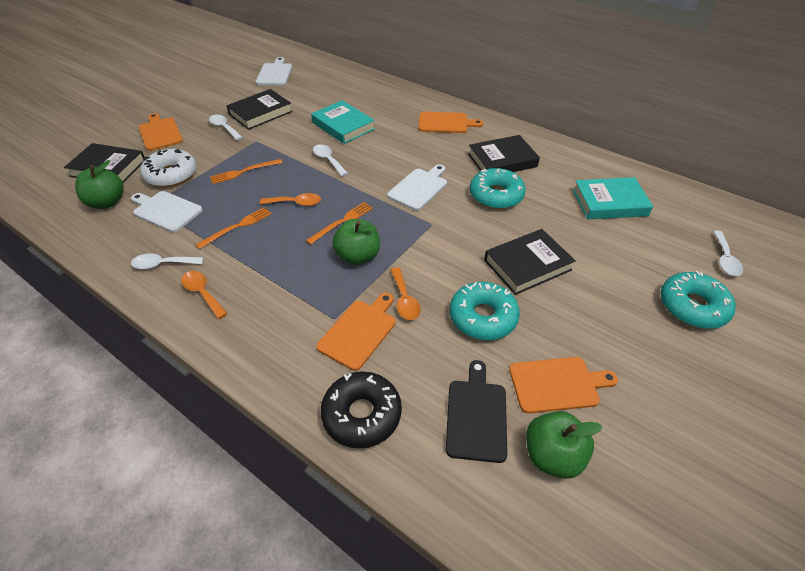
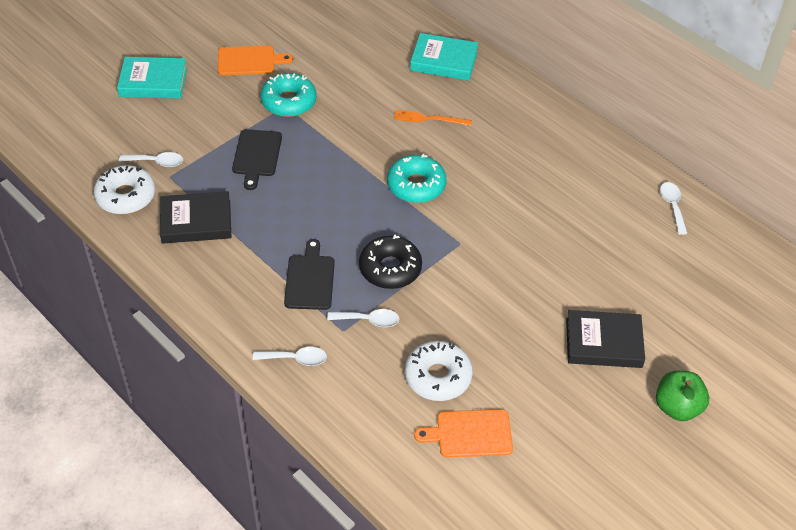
black book: [64,143,145,183] [226,89,292,130] [468,135,540,172] [484,229,576,295] = 4 -> [160,191,232,244] [566,310,645,368] = 2
black cutting board: [446,360,507,463] = 1 -> [232,129,282,190] [284,239,335,310] = 2
green apple: [75,160,123,209] [332,219,380,265] [526,411,602,479] = 3 -> [656,371,709,421] = 1
orange cutting board: [139,113,183,151] [317,293,395,371] [419,112,483,133] [509,357,618,413] = 4 -> [218,46,293,75] [414,409,513,458] = 2
orange fork: [196,207,272,249] [210,159,282,184] [306,202,373,245] = 3 -> [394,110,472,126] = 1
orange spoon: [181,271,228,319] [260,193,321,206] [391,267,421,320] = 3 -> none = 0
turquoise donut: [450,282,520,340] [470,168,526,209] [660,271,736,329] = 3 -> [260,73,317,117] [387,154,446,203] = 2
white cutting board: [131,191,203,232] [256,57,292,85] [387,164,447,211] = 3 -> none = 0
white donut: [140,149,197,187] = 1 -> [94,165,155,214] [405,341,473,401] = 2

